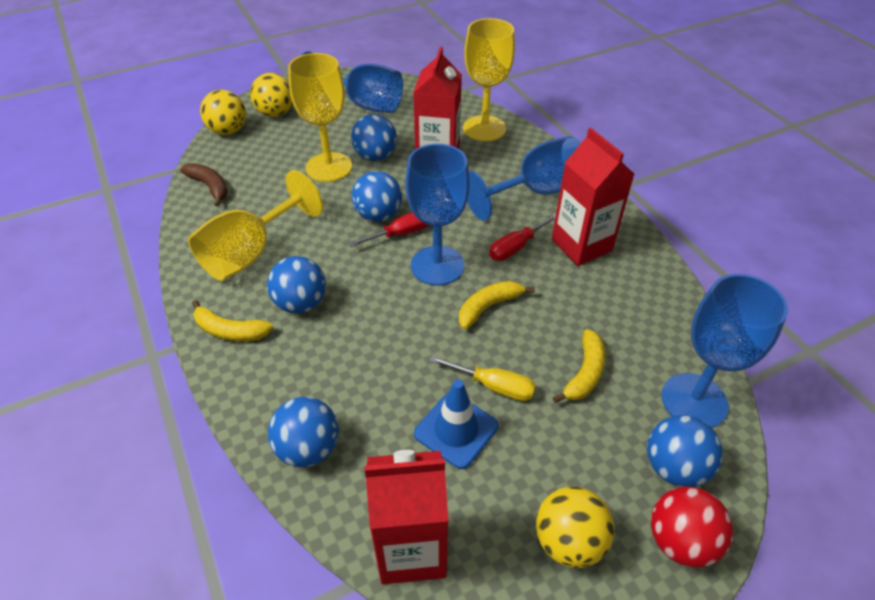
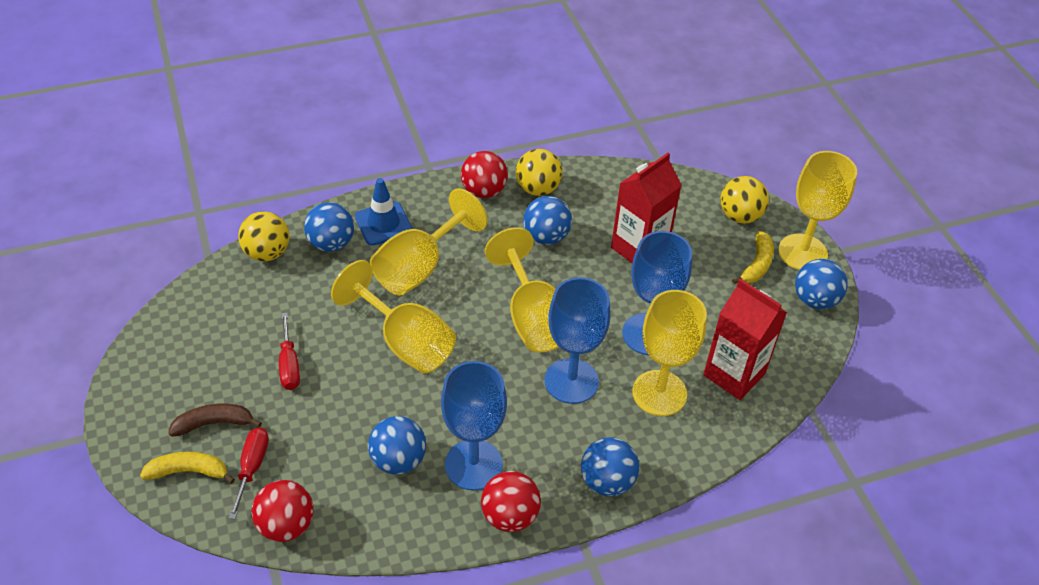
blue goblet: [302,51,403,113] [405,143,470,286] [467,136,581,221] [661,274,788,428] = 4 -> [441,361,507,491] [545,277,611,404] [622,231,692,355] = 3
red ball: [651,486,733,568] = 1 -> [251,480,314,542] [461,151,508,198] [481,471,541,532] = 3
red carton: [365,450,448,584] [413,47,462,149] [552,128,634,266] = 3 -> [611,153,682,263] [703,279,787,400] = 2
yellow banana: [192,300,273,341] [459,281,535,329] [553,329,606,403] = 3 -> [140,452,235,484] [732,231,774,284] = 2
yellow goblet: [188,170,323,281] [288,53,352,182] [463,18,515,141] = 3 -> [331,260,456,374] [370,188,488,296] [485,227,559,352] [632,290,707,416] [778,151,857,270] = 5
yellow screwdriver: [429,356,536,401] = 1 -> none = 0

